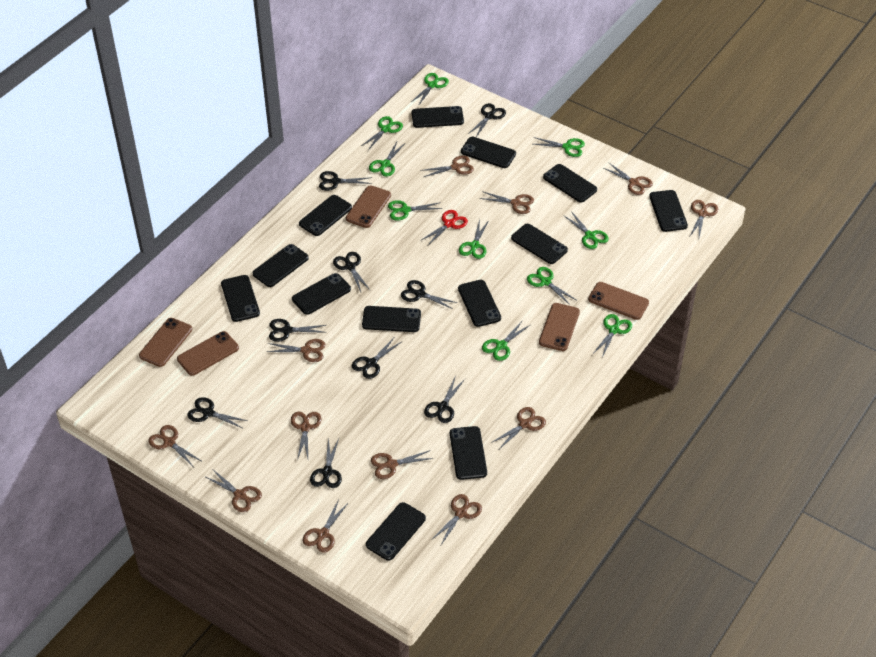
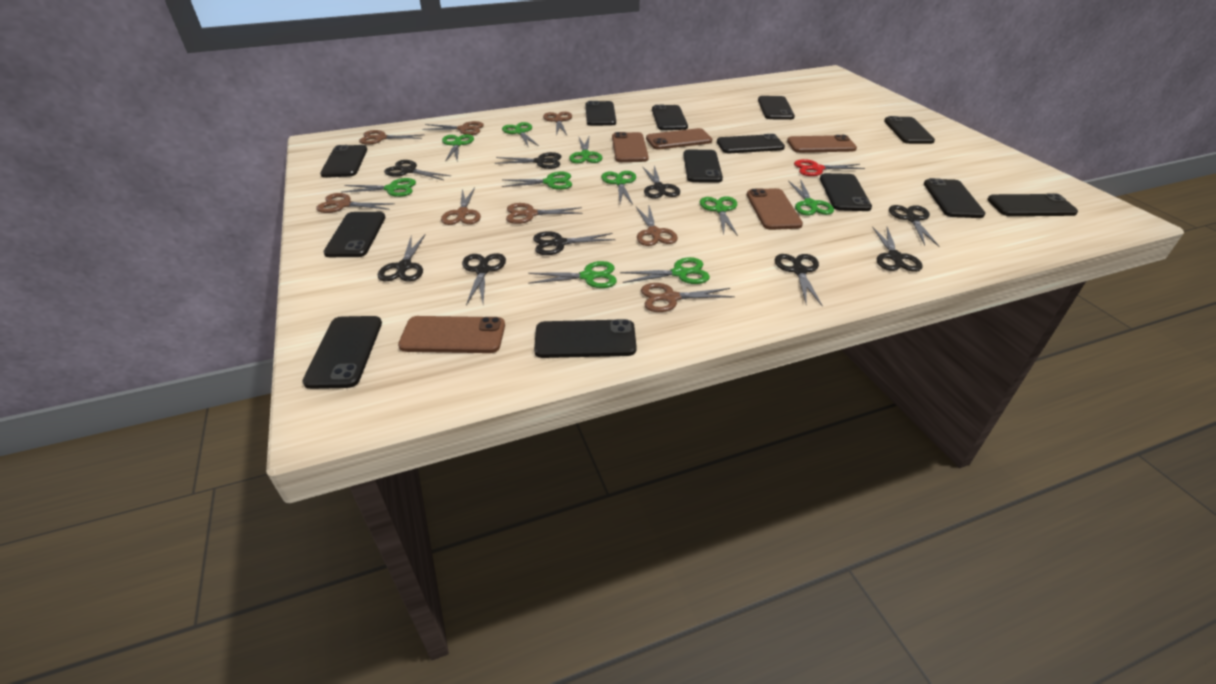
brown scissors: [149,425,201,466] [206,470,262,512] [267,339,325,362] [291,412,321,460] [303,499,349,553] [371,450,434,479] [420,155,474,177] [431,494,482,545] [479,191,534,214] [491,407,546,449] [603,163,653,195] [690,200,718,237] = 12 -> [316,193,395,213] [359,130,424,145] [422,121,484,135] [441,187,481,225] [506,203,582,224] [543,112,572,135] [636,206,678,246] [641,283,735,312] = 8

